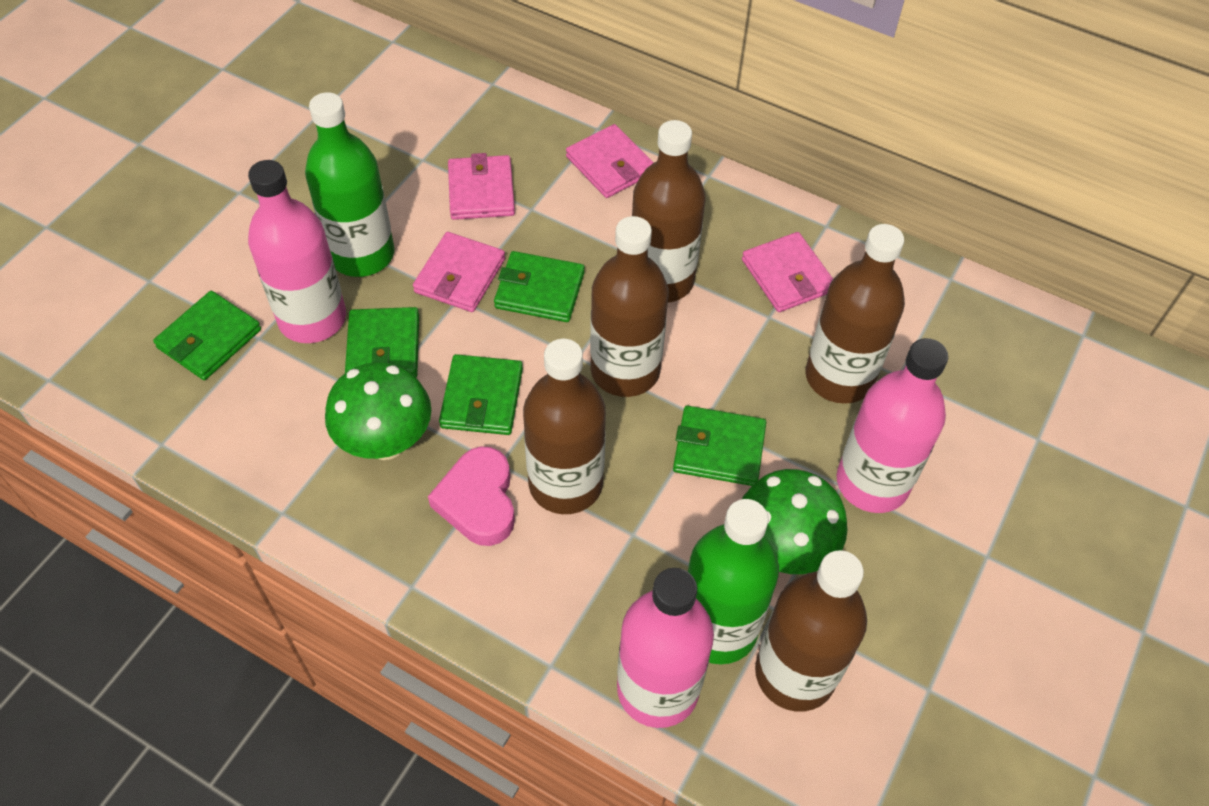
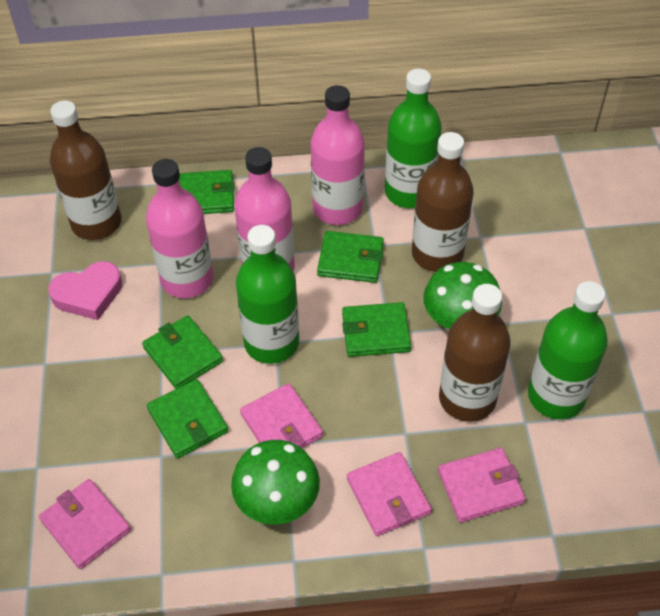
brown bottle: [523,339,606,514] [590,216,668,397] [632,120,706,303] [755,550,867,712] [806,224,905,404] = 5 -> [50,101,121,240] [412,132,474,272] [439,284,511,422] = 3
green bottle: [305,92,395,277] [688,499,779,664] = 2 -> [236,225,299,364] [385,69,442,208] [528,281,608,419] = 3

